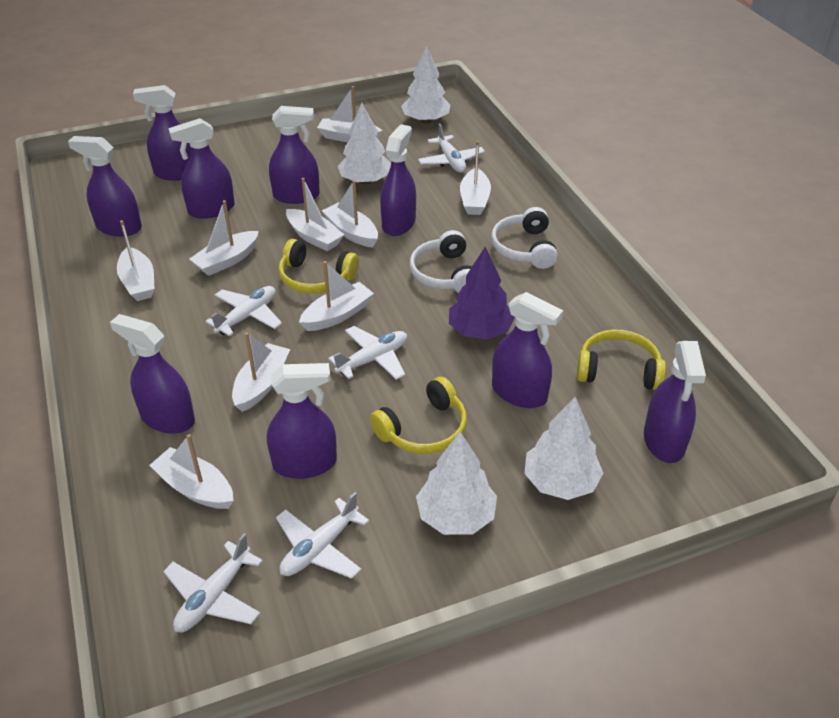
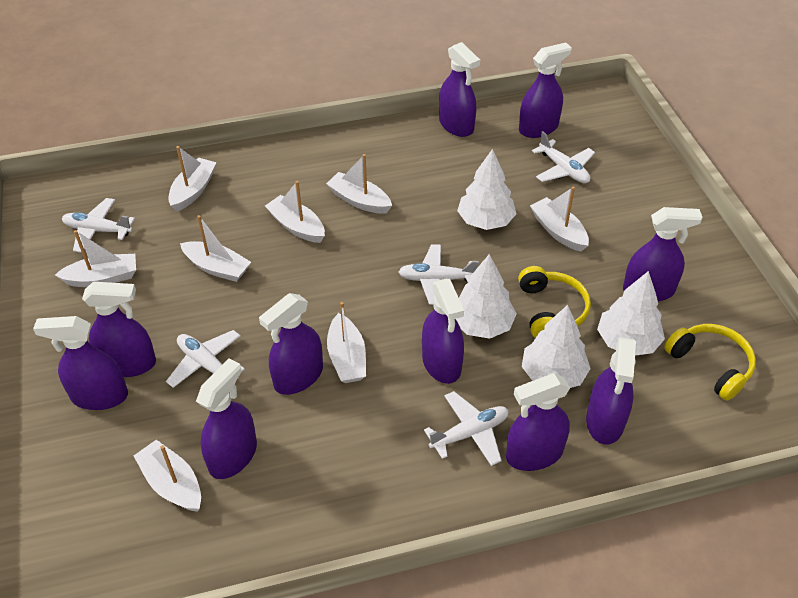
purple spray bottle: [68,136,142,237] [110,314,195,434] [133,85,191,181] [168,118,235,219] [267,363,337,479] [269,106,320,204] [380,124,416,236] [492,292,563,408] [644,341,706,463] = 9 -> [33,316,128,410] [82,282,156,377] [196,358,257,479] [259,293,323,395] [422,279,464,384] [439,42,480,137] [506,373,570,471] [519,43,572,138] [586,337,636,445] [623,207,703,301] = 10
purple tree: [449,247,515,339] = 1 -> none = 0
white boat: [117,220,155,301] [149,434,233,509] [189,200,259,276] [232,332,290,412] [286,178,344,251] [299,261,374,331] [317,86,382,142] [322,180,378,248] [460,141,491,215] = 9 -> [55,230,136,287] [134,440,201,512] [168,146,217,211] [180,215,251,282] [265,181,325,243] [326,154,392,214] [327,302,366,383] [530,186,589,251] = 8
white headphones: [409,230,472,293] [491,207,558,269] = 2 -> none = 0
yellow headphones: [279,239,359,293] [370,377,467,454] [577,330,666,390] = 3 -> [518,266,591,338] [664,324,756,401] = 2

